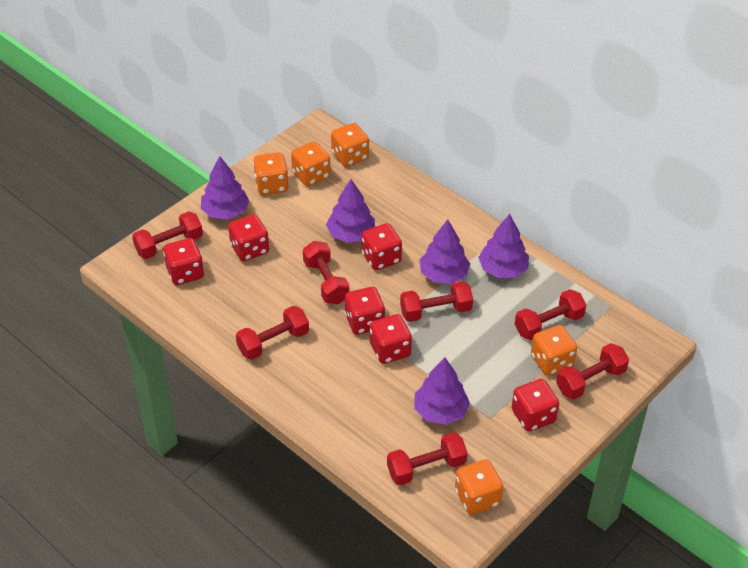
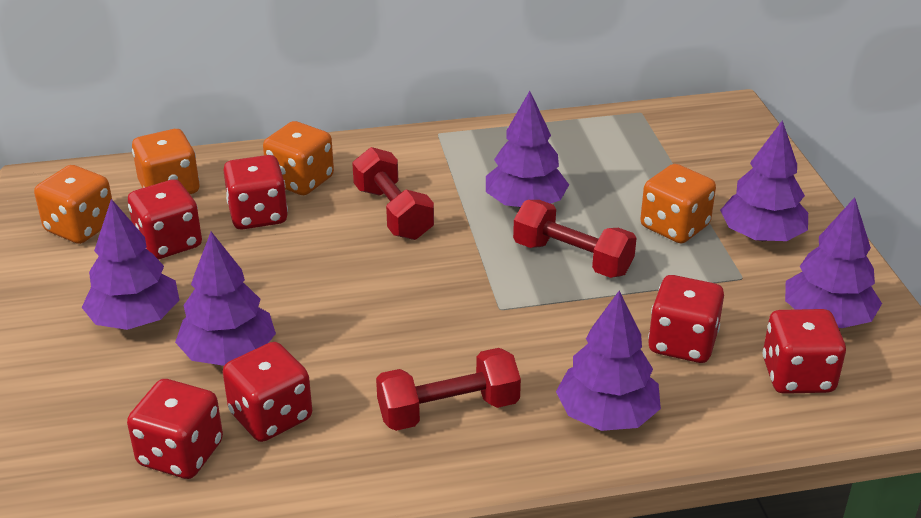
orange dice: [253,153,288,195] [291,141,331,186] [331,123,369,167] [455,459,503,515] [531,325,577,376] = 5 -> [34,165,112,244] [132,129,199,194] [263,121,334,195] [640,164,716,243] = 4
purple tree: [201,156,250,219] [326,179,375,243] [414,357,470,425] [420,219,470,284] [478,214,529,278] = 5 -> [82,199,179,330] [175,232,276,366] [486,91,569,208] [556,290,661,431] [720,120,808,241] [785,197,882,328] = 6
red dumbbell: [132,211,203,259] [236,306,309,360] [303,241,349,304] [387,432,467,485] [400,281,473,322] [515,289,586,340] [556,343,629,399] = 7 -> [352,147,434,240] [376,348,521,431] [513,200,637,278] = 3

